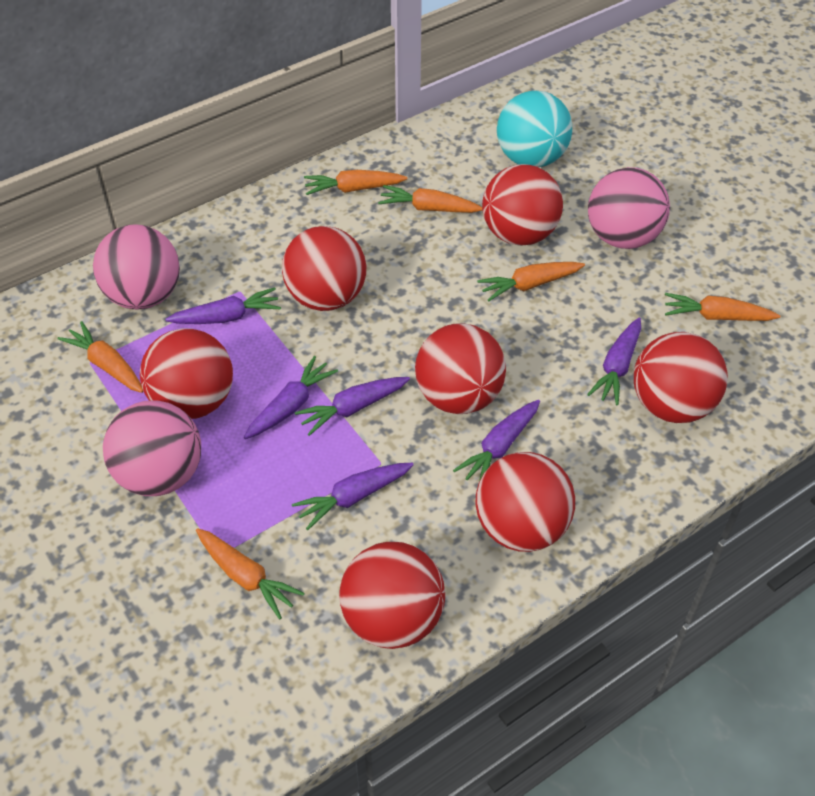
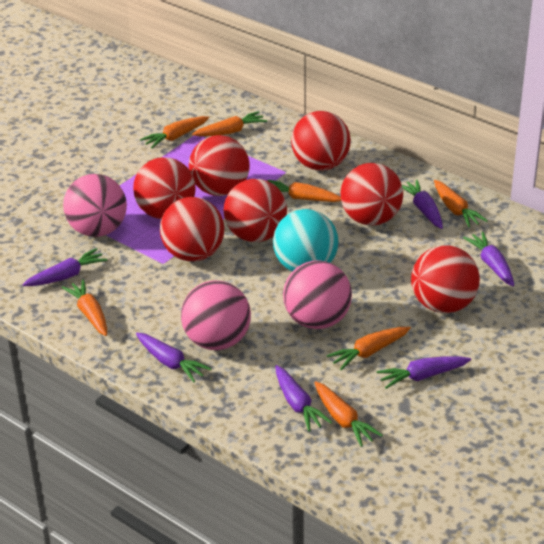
orange carrot: [57,321,143,393] [196,528,305,619] [304,170,407,195] [378,185,482,213] [477,262,585,302] [665,293,781,321] = 6 -> [62,280,107,336] [140,116,209,149] [192,111,267,136] [268,180,341,202] [315,381,383,447] [326,327,411,370] [434,180,488,228] = 7

